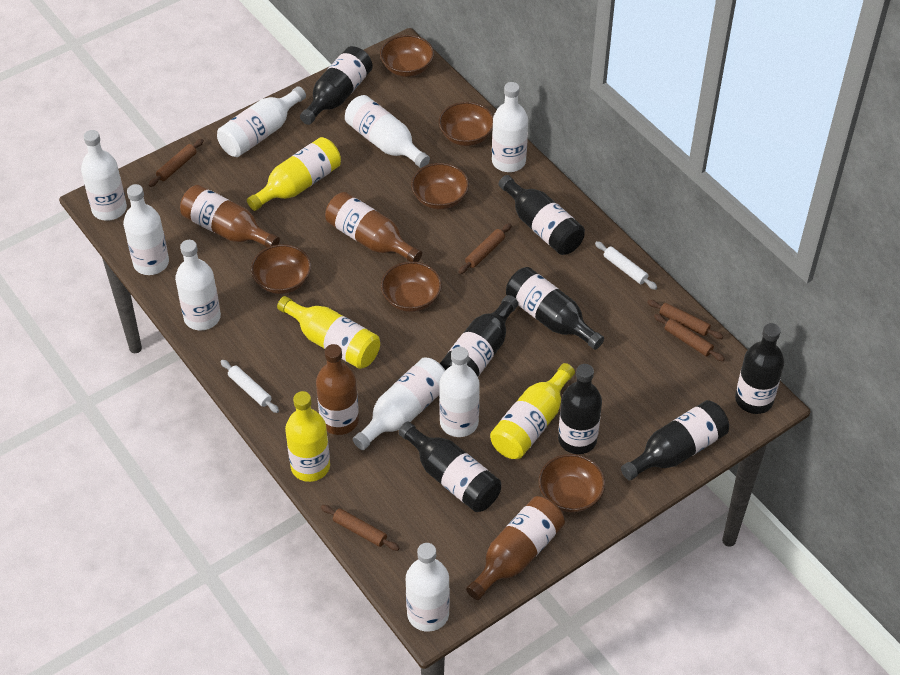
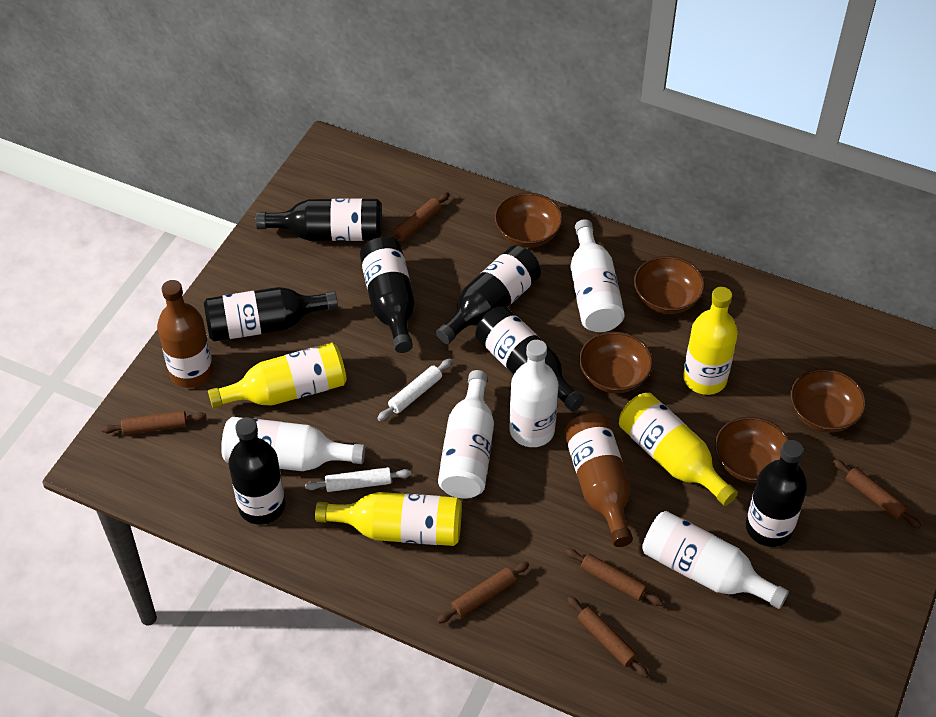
black bottle: [300,46,373,125] [398,421,501,512] [440,295,518,377] [499,175,585,255] [506,267,604,350] [558,364,602,454] [621,400,729,481] [735,323,784,414] = 8 -> [204,287,338,341] [228,417,285,525] [256,198,382,241] [360,237,415,353] [436,245,541,344] [476,306,585,412] [746,440,807,547] = 7
brown bottle: [180,185,280,248] [316,344,359,435] [325,192,422,262] [466,496,565,600] = 4 -> [157,280,213,388] [564,413,633,547] = 2
brown bowl: [251,244,311,294] [380,35,434,77] [381,261,442,312] [411,163,469,209] [439,102,493,146] [538,454,605,512] = 6 -> [494,193,563,248] [579,331,653,393] [634,256,705,314] [715,417,789,483] [790,369,866,433] = 5
brown rolling pin: [149,139,204,187] [321,505,399,551] [459,223,511,274] [647,300,723,339] [654,314,725,361] = 5 -> [101,411,206,435] [391,192,450,241] [437,562,529,624] [565,549,664,606] [567,596,649,678] [833,459,921,528] = 6
white bottle: [81,130,127,221] [123,184,169,275] [175,240,221,331] [217,86,306,157] [345,95,430,168] [353,357,446,450] [406,543,450,632] [439,347,480,437] [492,82,528,172] = 9 -> [221,417,365,471] [438,370,494,498] [509,340,558,447] [570,219,625,332] [642,511,789,609] = 5

